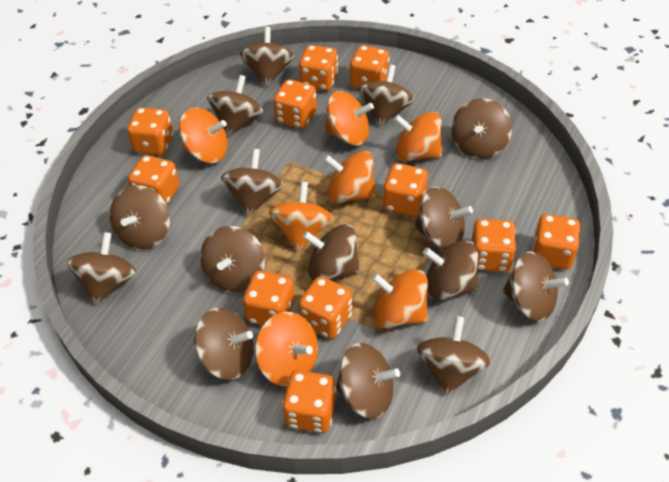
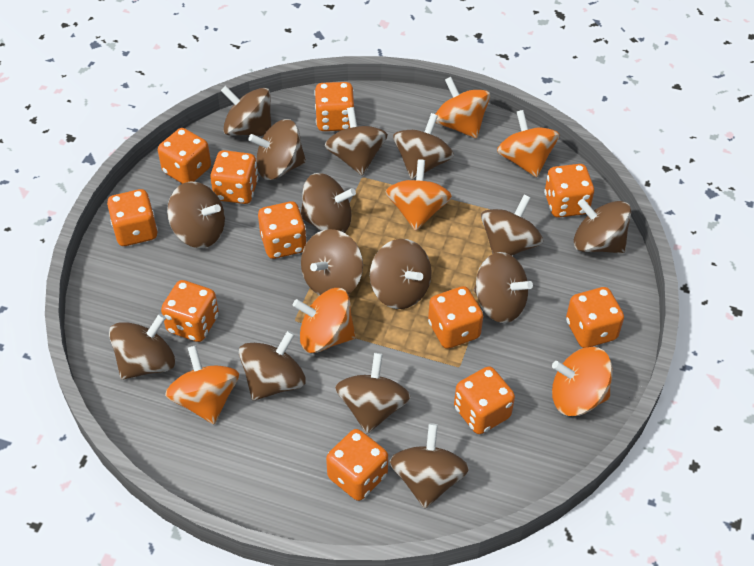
orange spinning top: [179,108,228,163] [255,312,318,386] [269,182,334,251] [324,91,374,146] [324,151,376,203] [372,269,428,328] [394,112,442,161] = 7 -> [165,346,239,424] [293,288,356,353] [385,159,452,231] [436,77,490,139] [497,110,560,177] [552,347,613,416] = 6

